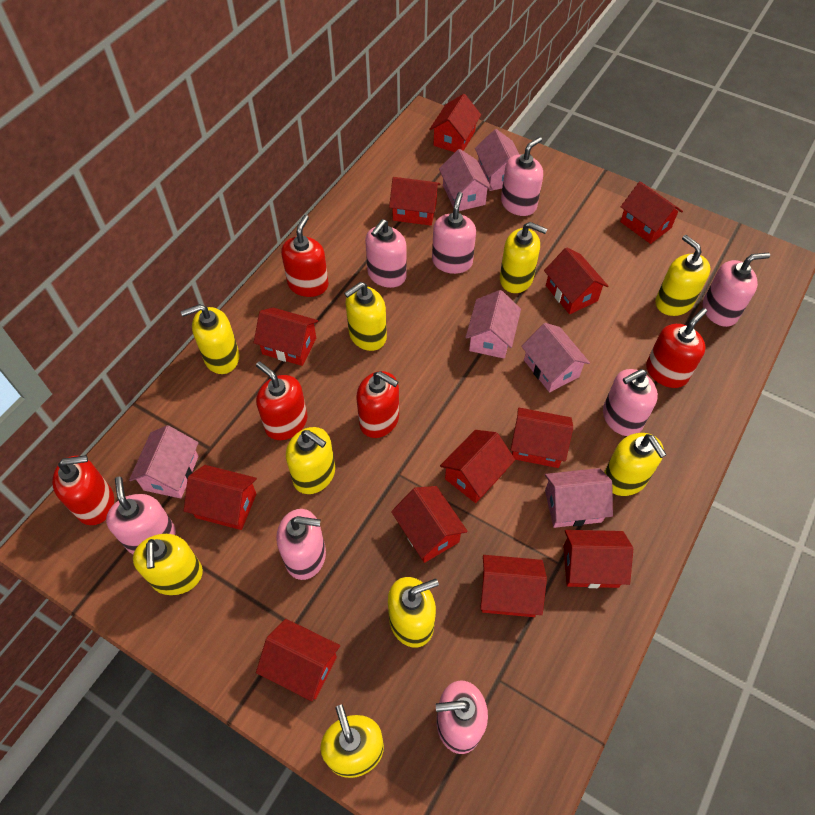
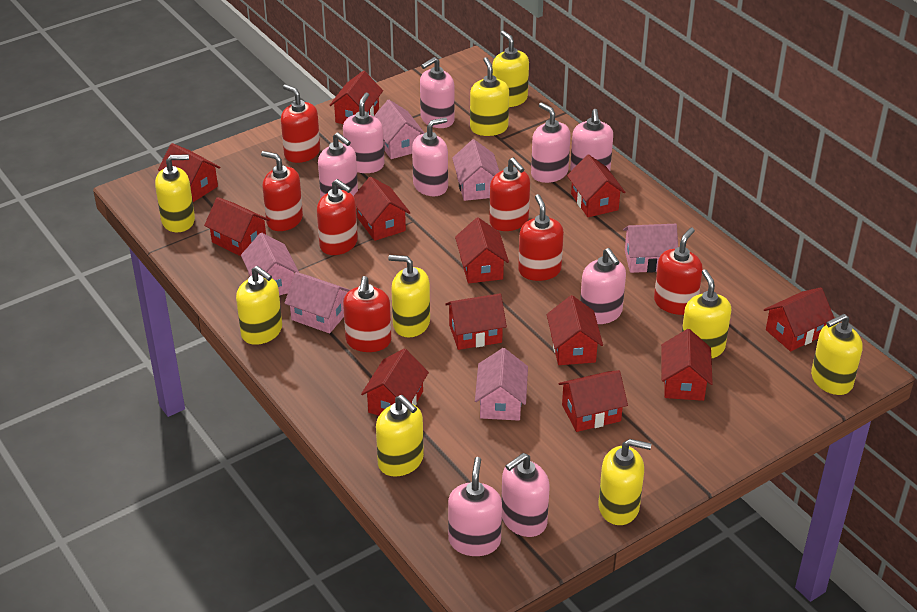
pink soap dispenser: [106,476,176,554] [276,509,326,580] [365,219,407,288] [432,192,476,274] [436,681,488,754] [501,137,543,216] [603,369,658,436] [703,252,770,327] = 8 -> [318,132,358,198] [343,93,385,173] [412,117,448,196] [420,57,455,128] [448,457,502,556] [501,453,550,537] [531,102,570,183] [570,109,613,171] [580,248,626,324] = 9
red soap dispenser: [52,455,114,525] [256,361,308,440] [281,215,329,297] [356,371,399,438] [646,308,707,388] = 5 -> [261,151,303,231] [281,84,320,163] [317,179,358,255] [343,276,391,352] [489,157,530,231] [518,194,564,281] [654,228,703,315] = 7

